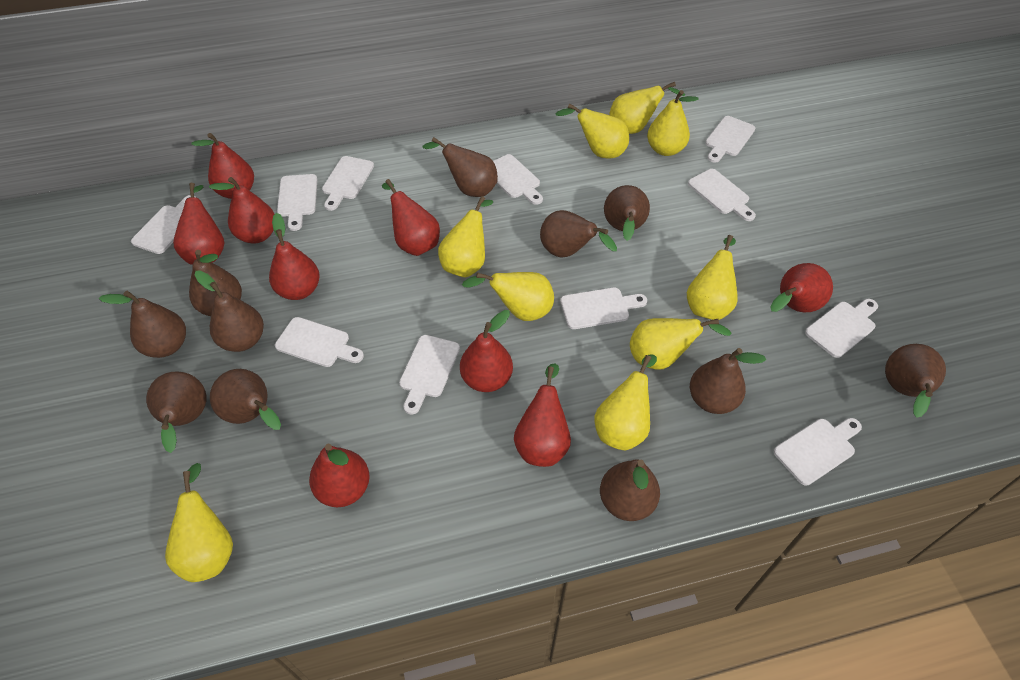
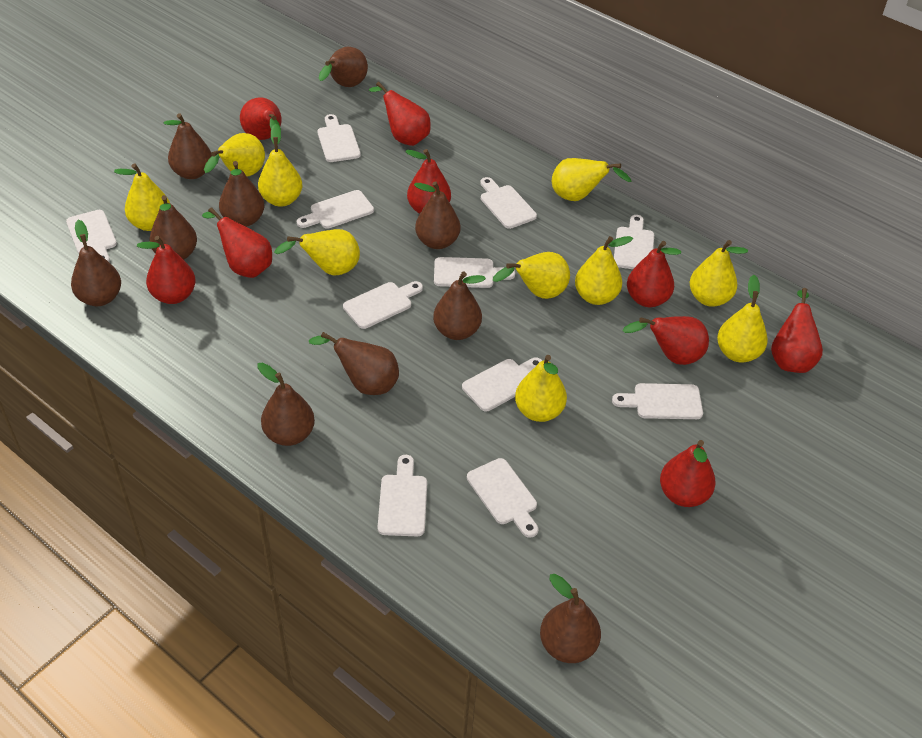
brown pear: [99,291,186,358] [146,371,206,453] [189,250,242,316] [195,270,264,352] [210,369,281,430] [423,137,498,197] [540,210,617,257] [600,459,660,521] [604,185,650,241] [690,348,766,414] [885,344,946,418] = 11 -> [71,220,121,306] [149,195,197,260] [163,113,212,179] [219,161,265,227] [257,363,315,446] [309,332,399,395] [319,47,368,87] [414,181,461,249] [433,271,486,340] [540,574,601,663] = 10
yellow pear: [165,463,233,582] [438,196,493,277] [462,272,554,321] [555,103,629,159] [594,354,657,450] [609,82,685,134] [630,318,732,370] [647,90,699,156] [687,235,738,320] = 9 -> [114,163,170,231] [204,133,265,176] [258,124,302,207] [274,229,360,276] [493,252,570,299] [515,355,567,422] [552,158,631,201] [575,236,633,305] [690,240,748,307] [717,275,768,363] = 10

